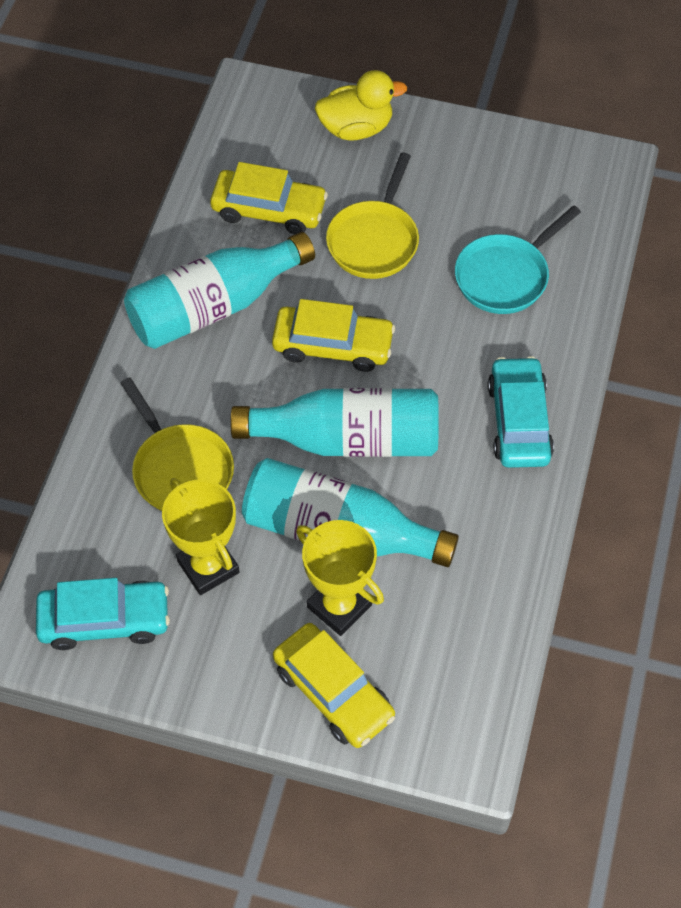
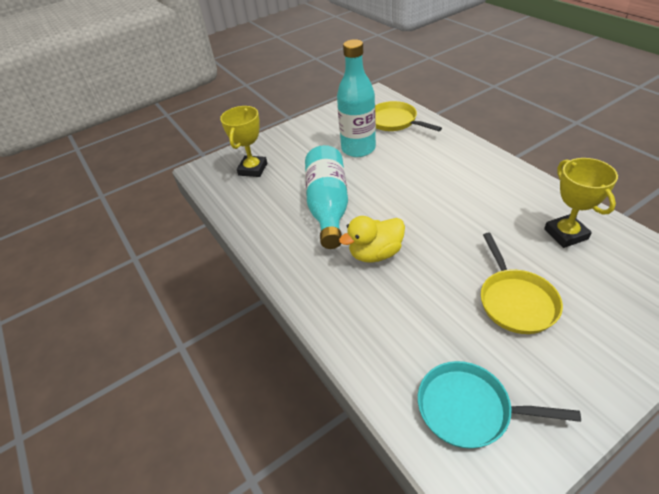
turquoise bottle: [124,232,315,349] [231,388,439,457] [242,458,459,567] = 3 -> [305,145,348,249] [337,39,376,157] = 2
turquoise car: [36,578,170,650] [488,356,554,468] = 2 -> none = 0
yellow car: [210,162,328,234] [272,299,395,372] [273,623,395,748] = 3 -> none = 0

